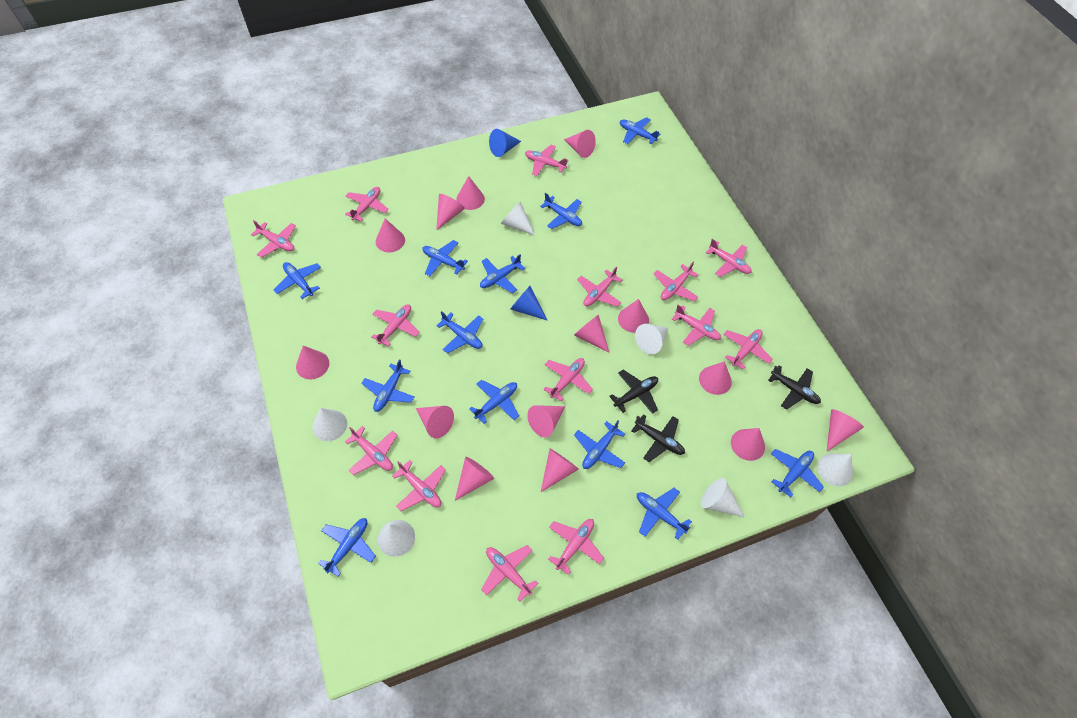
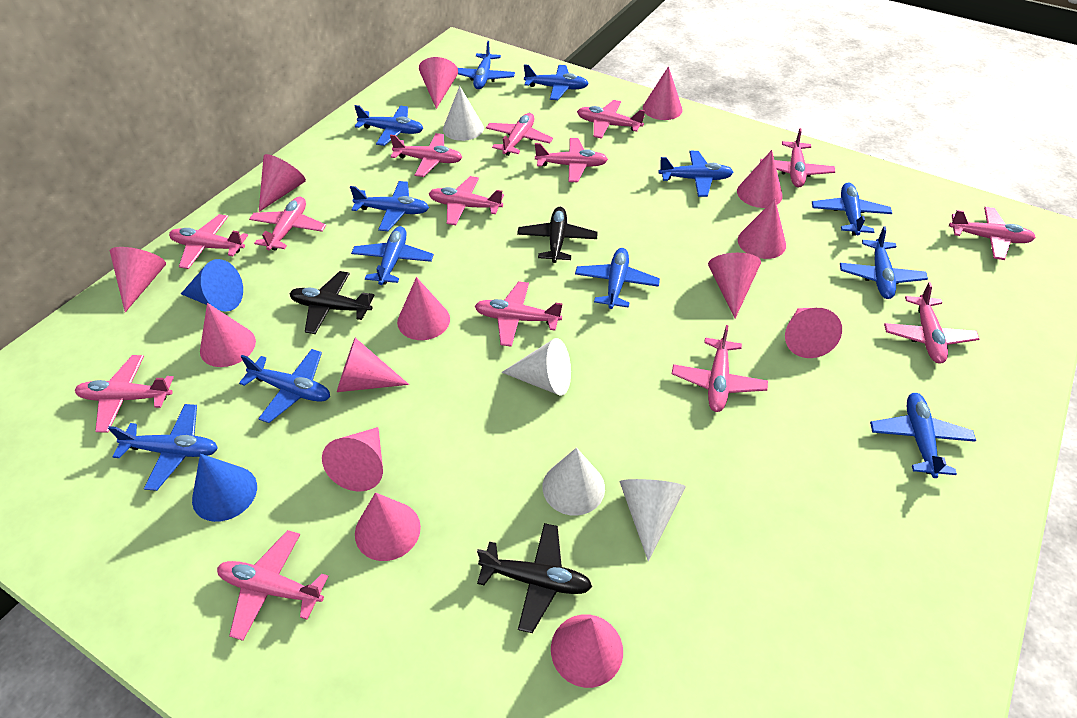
white cone: [312,408,347,441] [378,520,415,557] [501,202,535,236] [635,324,668,354] [701,478,745,518] [818,454,853,486] = 6 -> [443,86,484,141] [501,338,571,396] [543,448,605,516] [620,479,685,561] = 4

